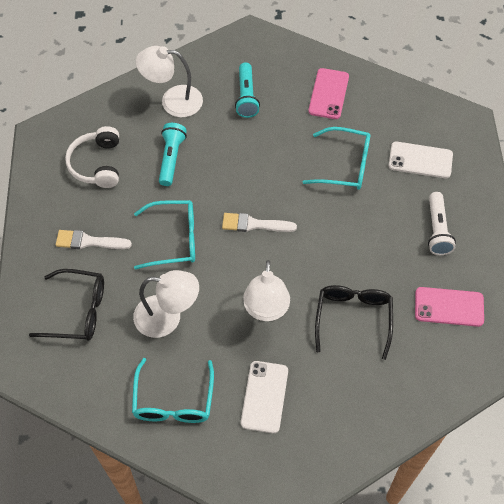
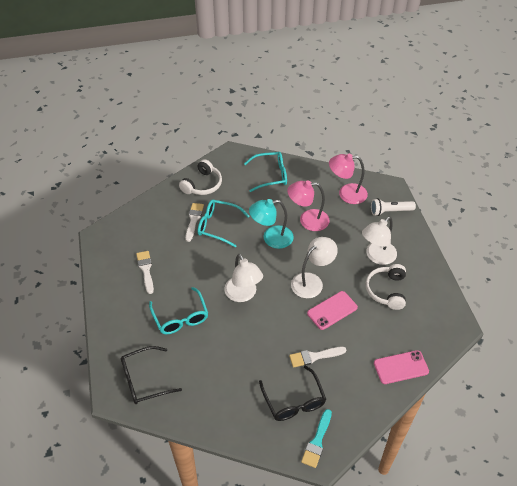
pink lamp: none = 0 -> [287,180,329,231] [329,154,368,204] = 2
turquoise brush: none = 0 -> [301,409,332,468] = 1
turquoise flashlight: [159,123,187,186] [235,62,260,118] = 2 -> none = 0
turquoise lamp: none = 0 -> [249,199,294,249] = 1
white brush: [56,230,132,249] [222,213,297,232] = 2 -> [136,251,154,294] [185,203,204,242] [289,347,346,368] = 3
white headphones: [65,126,119,188] = 1 -> [179,159,222,195] [365,264,406,310] = 2
white phone: [241,361,288,433] [389,142,453,178] = 2 -> none = 0

